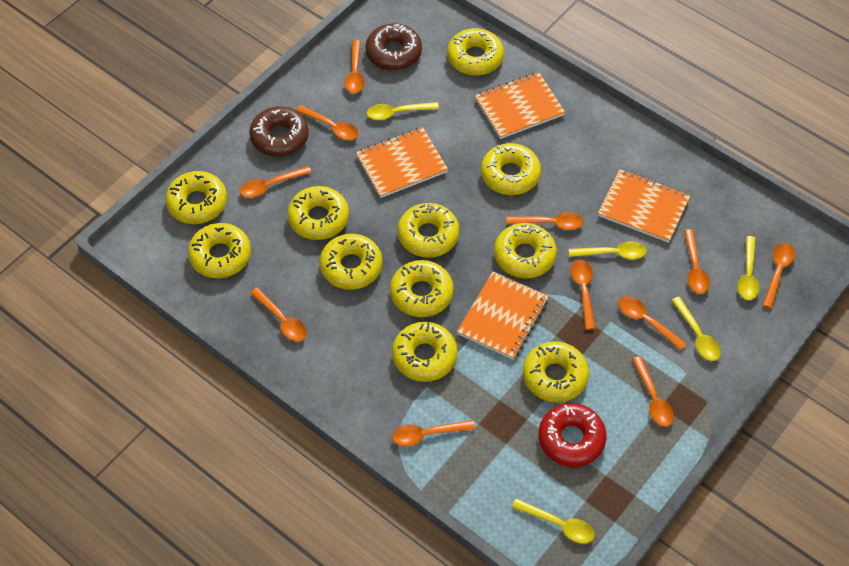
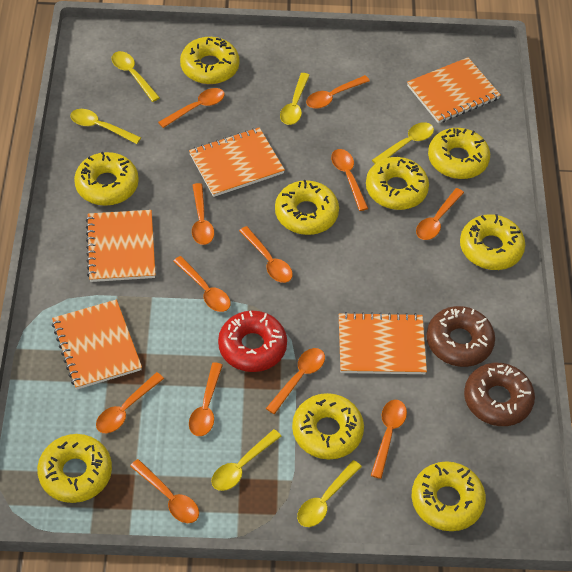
orange notebook: [356,127,448,198] [457,271,549,360] [475,72,565,139] [598,169,690,243] = 4 -> [52,300,142,390] [86,210,156,282] [189,127,285,197] [339,312,427,374] [407,57,501,123] = 5
orange spoon: [240,166,312,198] [250,288,307,342] [296,105,358,140] [344,40,365,93] [392,420,475,446] [507,212,584,230] [571,260,595,330] [618,296,686,350] [632,356,674,427] [684,229,710,294] [763,243,795,309] = 11 -> [96,372,164,433] [130,459,199,523] [158,88,225,128] [173,256,231,312] [189,362,223,436] [192,183,214,245] [239,226,293,283] [266,348,325,414] [306,75,370,109] [331,149,368,211] [371,400,407,479] [416,188,464,240] = 12
yellow donut: [165,171,227,224] [188,223,251,278] [287,186,349,240] [320,234,382,290] [390,260,454,317] [392,322,458,382] [398,203,460,258] [447,28,504,76] [481,143,541,195] [494,223,557,278] [523,341,589,402] = 11 -> [37,434,112,503] [74,152,139,206] [180,37,240,84] [275,180,339,235] [292,393,364,459] [366,157,429,210] [412,461,486,531] [428,128,490,179] [460,214,525,270] = 9
yellow spoon: [367,102,439,120] [512,498,595,544] [569,241,647,259] [671,297,721,361] [737,236,760,300] = 5 -> [70,109,141,144] [112,51,160,102] [211,429,281,491] [280,73,310,125] [297,460,362,527] [372,122,434,163] = 6

